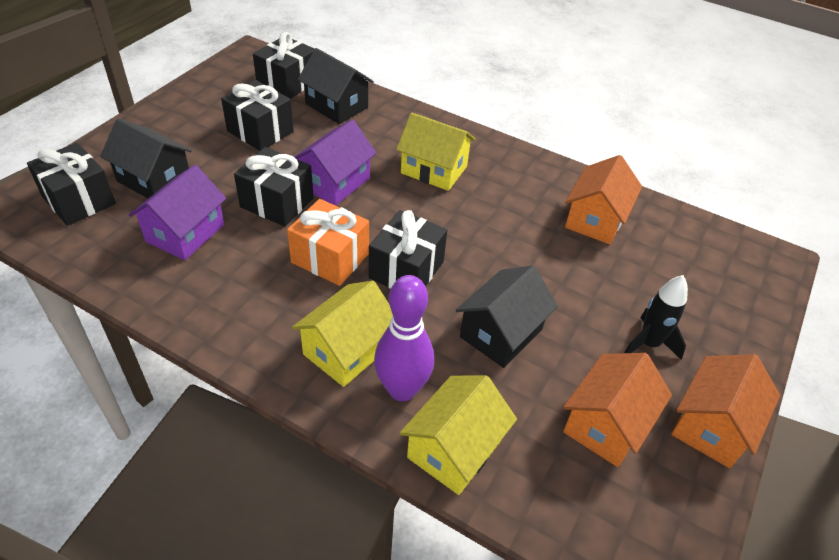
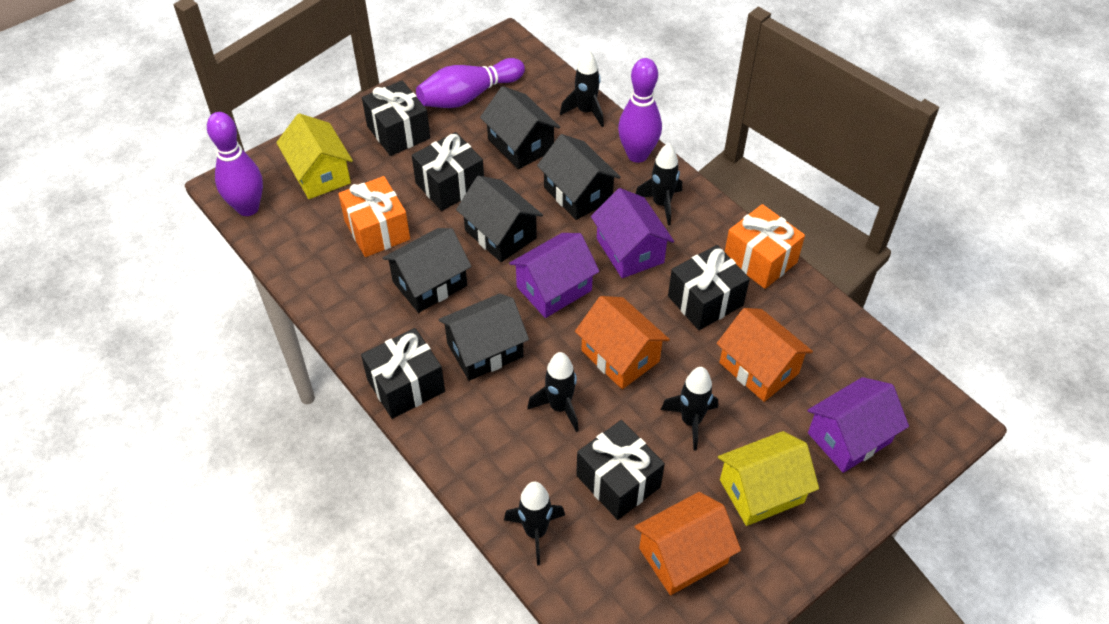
black house: [100,119,192,198] [298,48,374,124] [456,266,558,368] = 3 -> [383,228,472,313] [438,294,529,381] [456,176,543,262] [480,86,560,169] [537,134,621,220] = 5
black rocket: [624,275,688,360] = 1 -> [504,482,565,565] [527,352,579,432] [560,50,604,127] [636,143,682,225] [661,367,718,451] = 5
orange gift: [287,199,369,286] = 1 -> [338,176,410,257] [725,204,805,289] = 2
purple bowling pin: [374,275,434,402] = 1 -> [207,112,263,216] [416,58,525,108] [618,58,662,163] = 3
purple house: [129,165,226,260] [294,119,377,206] = 2 -> [509,233,600,318] [591,188,674,278] [807,377,909,473] = 3
yellow house: [292,281,393,387] [396,112,476,191] [399,376,517,495] = 3 -> [276,113,353,199] [718,431,819,526] = 2

